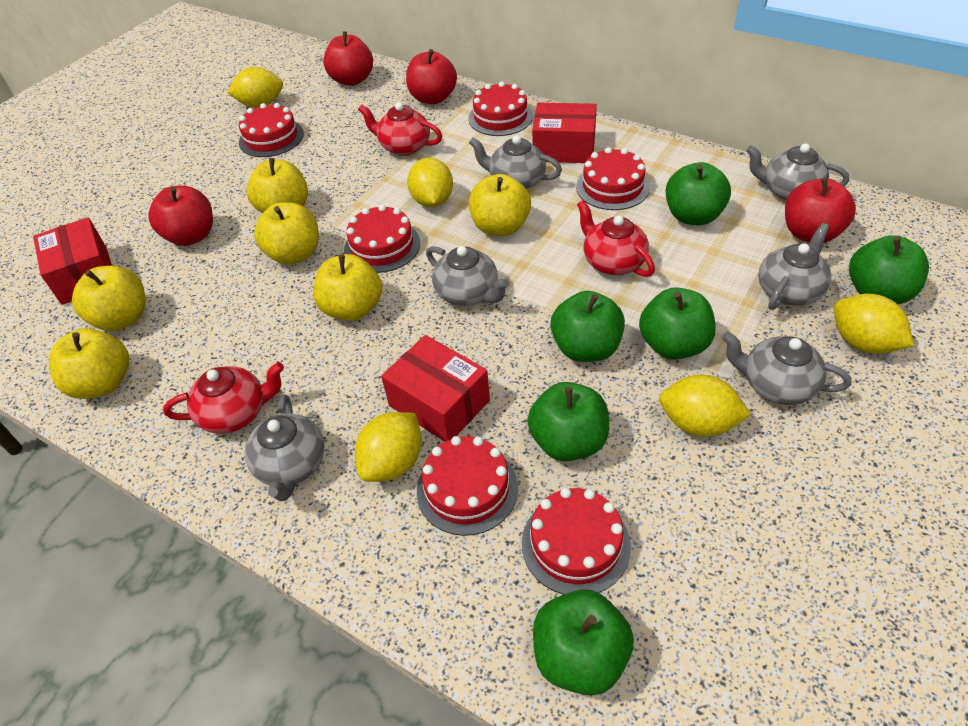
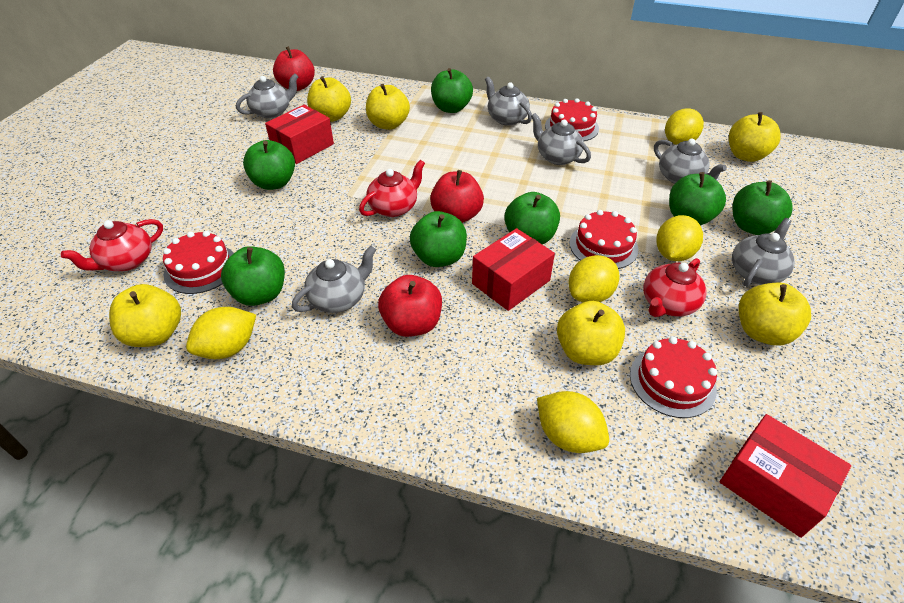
green apple: [527,382,609,461] [533,589,634,695] [550,291,625,362] [639,287,716,360] [666,162,731,225] [849,235,929,304] = 6 -> [221,246,285,306] [243,140,295,190] [410,211,467,267] [431,68,473,113] [504,192,560,244] [669,172,726,226] [733,180,793,235] = 7
red apple: [148,186,213,246] [323,32,373,86] [406,49,457,104] [785,177,856,243] = 4 -> [273,46,315,91] [378,275,442,337] [430,170,484,223] = 3
red cake: [239,103,304,157] [344,205,420,273] [417,436,518,536] [468,82,533,136] [522,488,631,595] [576,147,650,210] = 6 -> [163,231,234,294] [545,98,599,141] [570,210,639,269] [630,337,717,418] = 4

